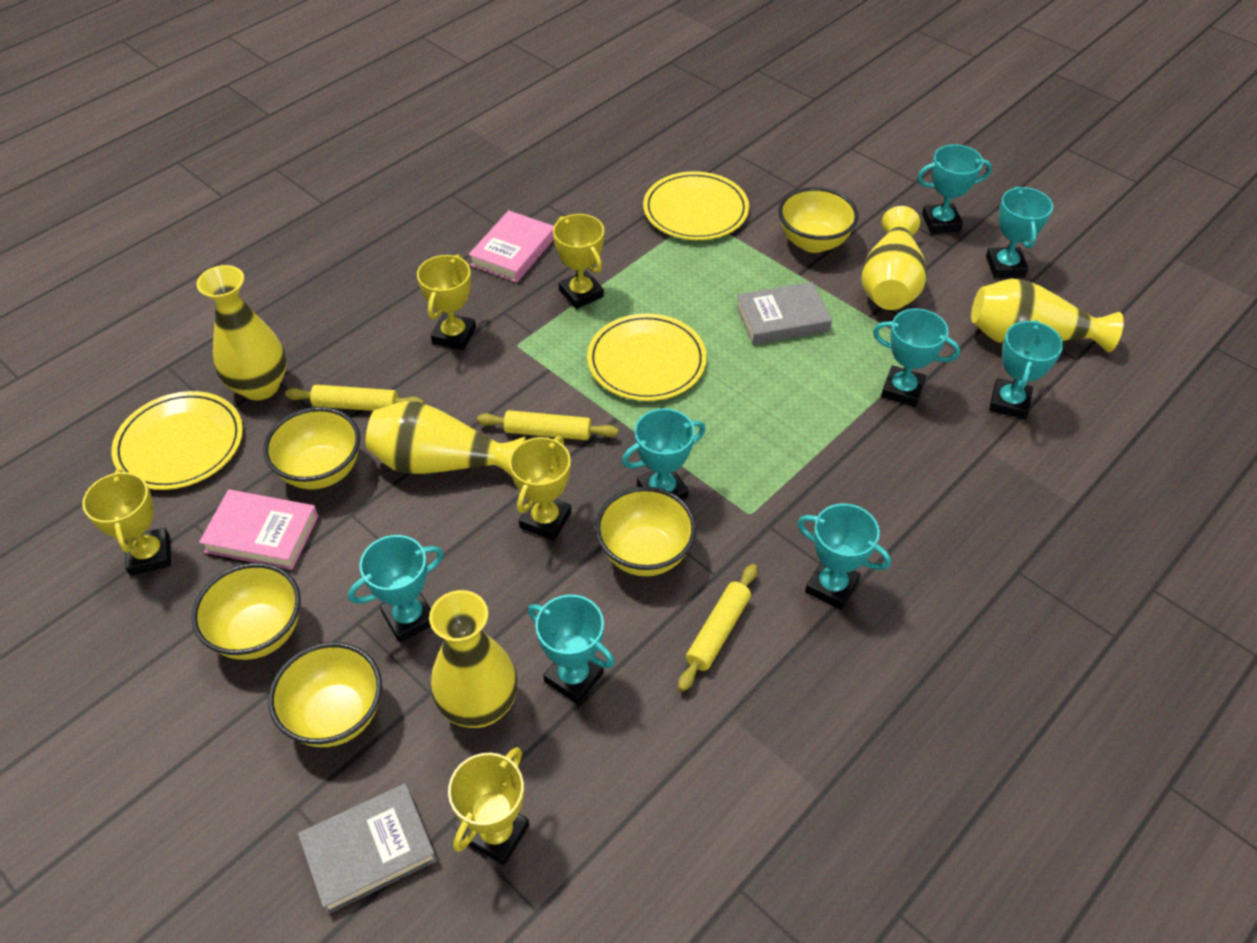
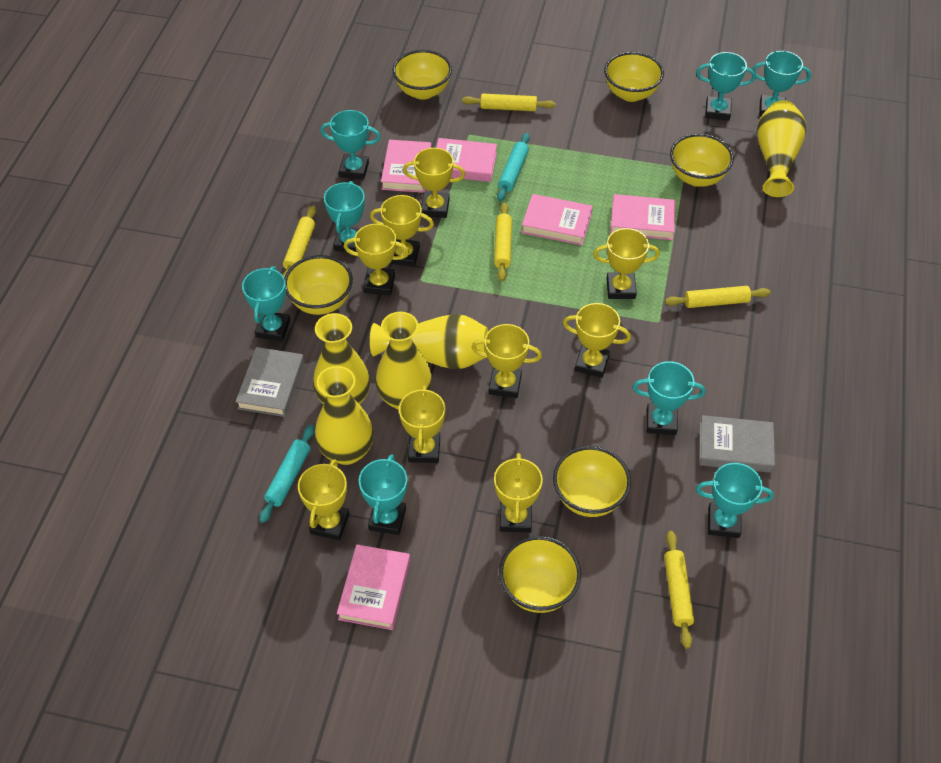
pink book: [199,489,318,570] [469,210,554,283] = 2 -> [337,544,410,630] [381,140,432,193] [436,138,497,182] [521,194,593,245] [610,194,676,240] = 5
turquoise rolling pin: none = 0 -> [259,425,314,523] [497,133,530,201] = 2
yellow bowl: [192,563,301,660] [263,407,360,489] [268,642,382,747] [595,487,696,576] [778,187,859,253] = 5 -> [284,255,353,315] [393,50,452,100] [499,536,581,613] [553,446,631,517] [604,52,664,102] [670,134,734,187] = 6
yellow plate: [111,391,243,490] [587,313,707,401] [643,171,749,240] = 3 -> none = 0
yellow rolling pin: [285,385,424,411] [477,410,619,440] [678,564,757,692] = 3 -> [283,206,316,278] [462,94,555,111] [494,202,512,281] [664,531,694,649] [665,286,770,308] = 5
yellow trophy: [82,469,171,576] [417,254,476,350] [448,747,529,865] [509,436,571,541] [553,214,604,309] = 5 -> [298,459,349,541] [344,224,409,296] [370,195,434,267] [399,386,445,463] [403,148,465,218] [472,324,542,398] [494,453,543,533] [563,303,631,378] [593,228,660,299] = 9

